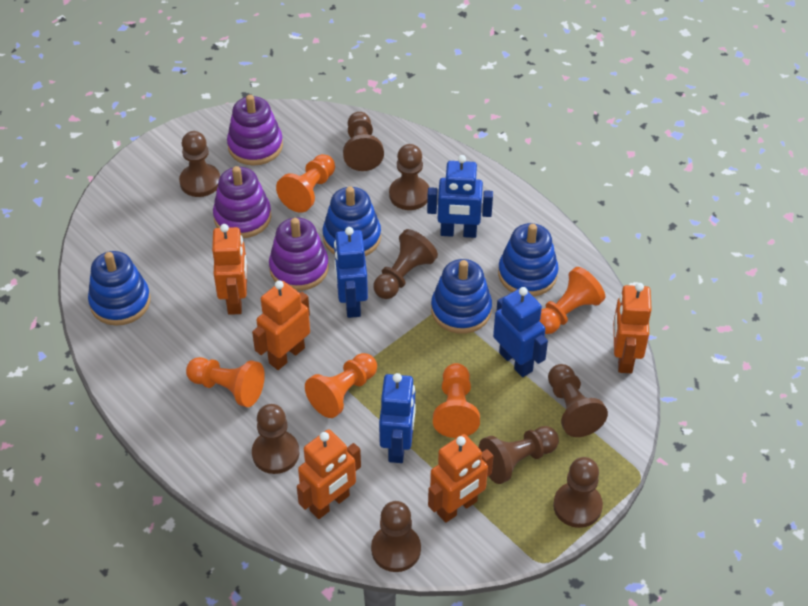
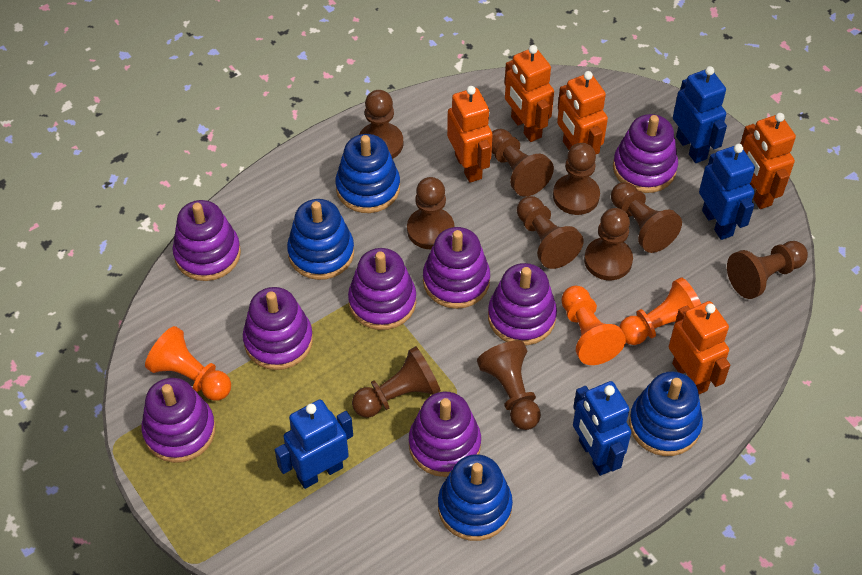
brown pawn: [179,131,220,197] [252,404,300,474] [343,112,384,171] [371,501,421,572] [374,229,438,299] [389,144,429,210] [479,426,559,484] [548,364,608,437] [553,457,603,528] = 9 -> [352,346,440,418] [359,90,403,159] [407,177,454,249] [477,341,541,430] [492,129,554,197] [517,196,583,269] [553,143,600,215] [584,208,633,280] [611,182,682,253] [727,241,808,299] = 10
orange pawn: [186,357,265,407] [276,154,335,213] [305,353,377,418] [433,363,480,438] [540,267,605,334] = 5 -> [145,326,231,401] [561,286,626,365] [619,277,701,345] = 3
purple stacking toy: [213,166,271,238] [227,95,283,166] [269,218,329,291] = 3 -> [141,378,216,463] [172,200,241,281] [243,287,313,370] [348,248,416,330] [409,392,481,477] [423,227,490,309] [488,263,557,345] [613,114,678,193] = 8

